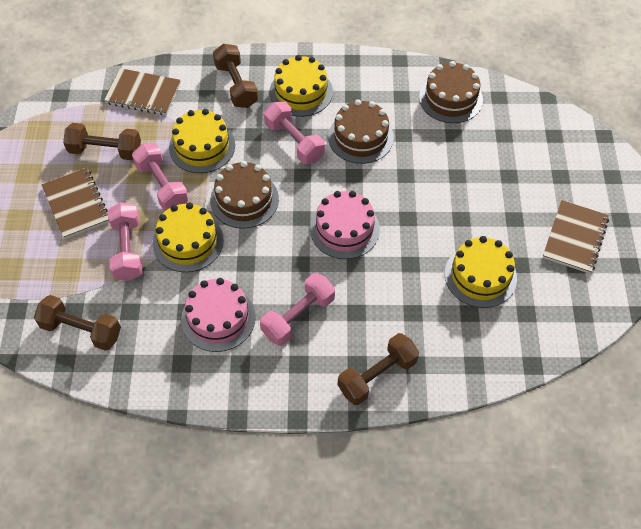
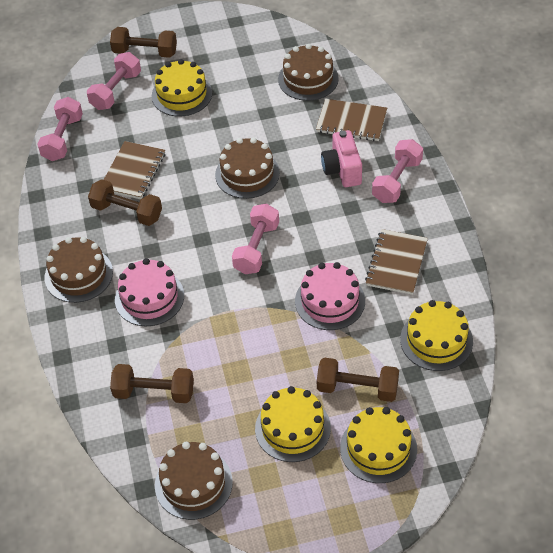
brown cake: [210,161,279,229] [328,99,394,164] [419,61,483,123] = 3 -> [45,237,113,303] [155,441,233,520] [215,138,280,199] [278,44,339,101] = 4
pink camera: none = 0 -> [321,130,362,187] = 1

